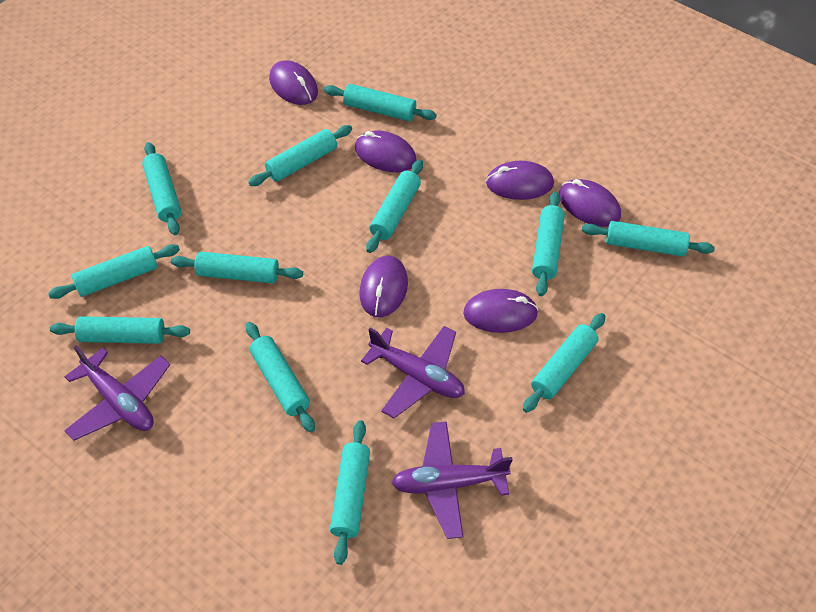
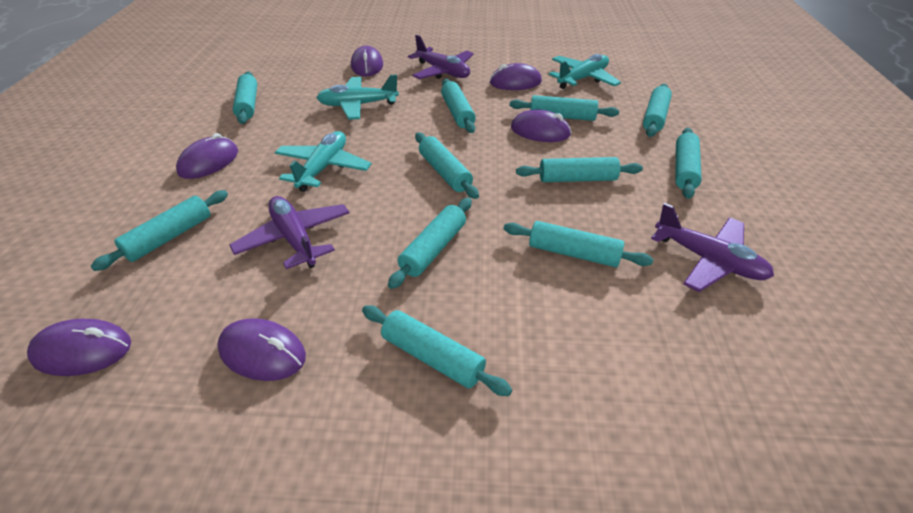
turquoise plane: none = 0 -> [275,131,372,192] [317,74,399,120] [549,54,621,89] = 3
turquoise rolling pin: [48,244,180,299] [50,316,190,344] [142,142,181,235] [171,252,303,283] [246,322,315,432] [248,125,352,186] [324,84,437,121] [330,420,370,565] [366,159,423,253] [523,313,606,413] [532,191,565,296] [582,221,715,257] = 12 -> [91,190,228,271] [233,72,257,124] [362,306,512,396] [388,198,472,289] [415,132,479,199] [441,79,476,133] [504,221,653,267] [510,95,619,121] [516,157,643,182] [643,83,672,137] [675,128,702,199] = 11

